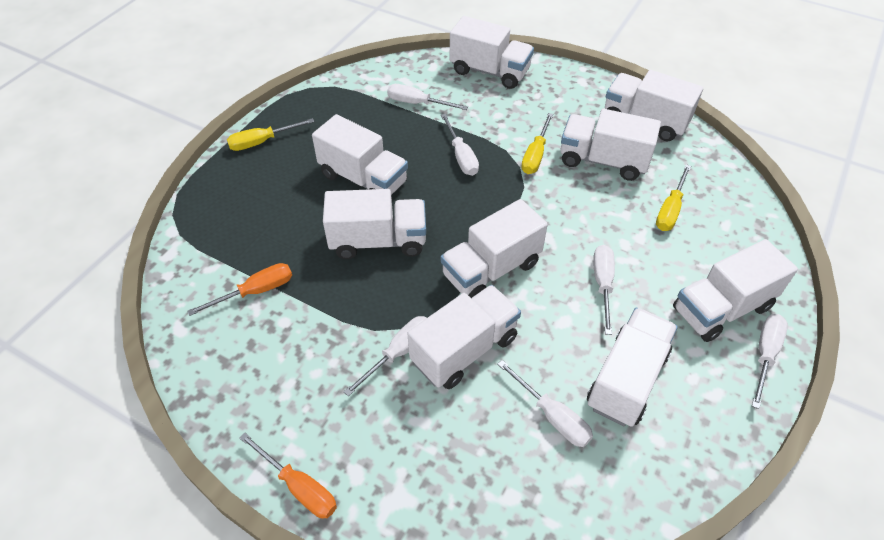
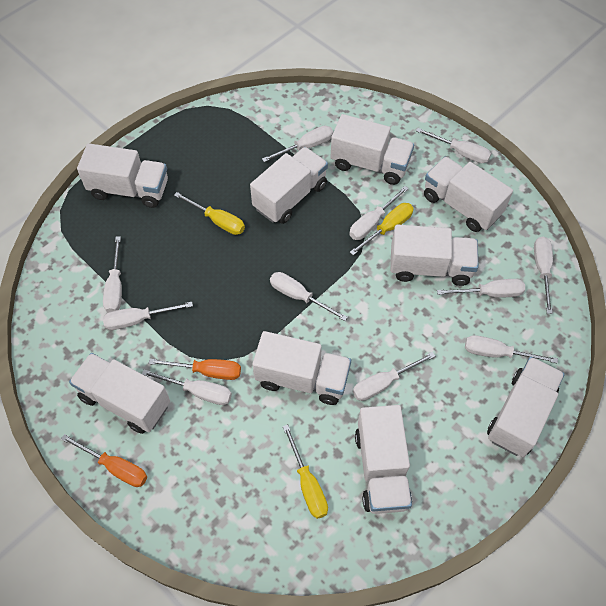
white screwdriver: [344,316,427,396] [387,84,468,110] [441,114,479,176] [497,360,593,447] [593,245,615,335] [752,314,788,409] = 6 -> [103,236,122,313] [103,302,193,330] [142,370,232,405] [262,126,333,162] [270,272,348,321] [349,186,409,240] [353,352,436,401] [416,128,491,163] [437,279,525,297] [465,335,558,364] [534,237,553,314] = 11

